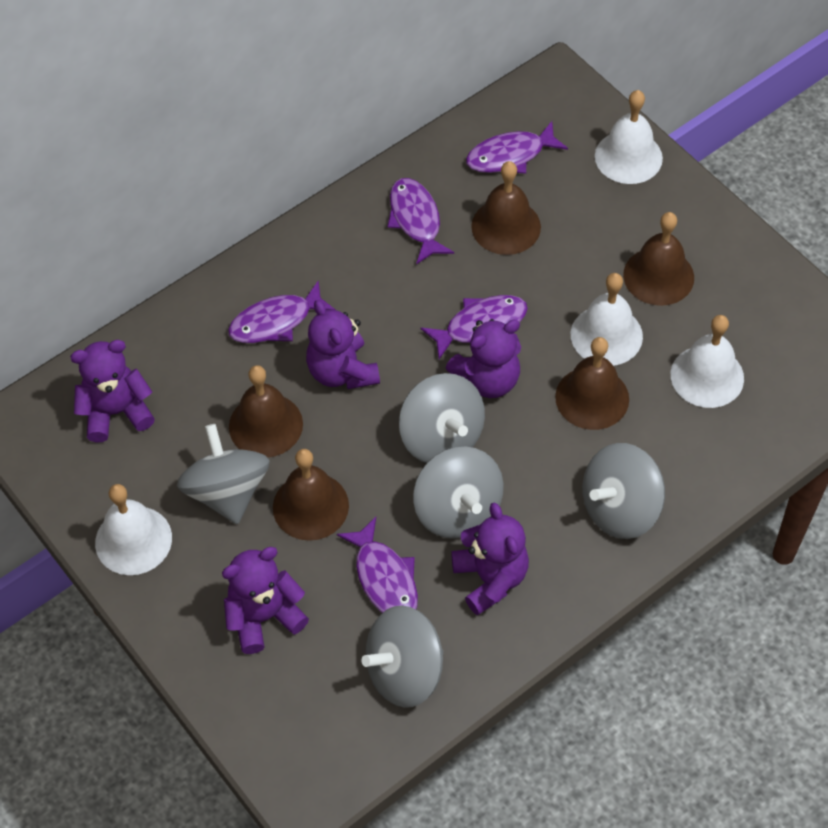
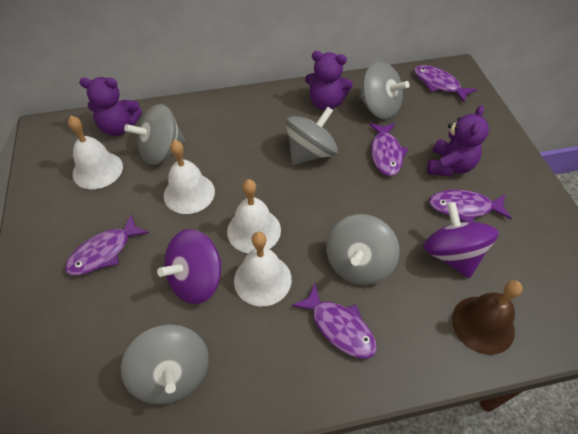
brown bell: [229,365,303,458] [273,449,349,541] [471,161,541,255] [555,337,629,430] [623,212,694,306] = 5 -> [452,280,523,355] = 1
purple spinning top: none = 0 -> [157,229,222,304] [423,202,499,278] = 2
purple teddy bear: [70,340,155,442] [222,547,309,654] [306,300,380,389] [445,319,521,398] [451,503,529,615] = 5 -> [79,77,142,136] [305,51,353,110] [427,105,489,176] = 3

